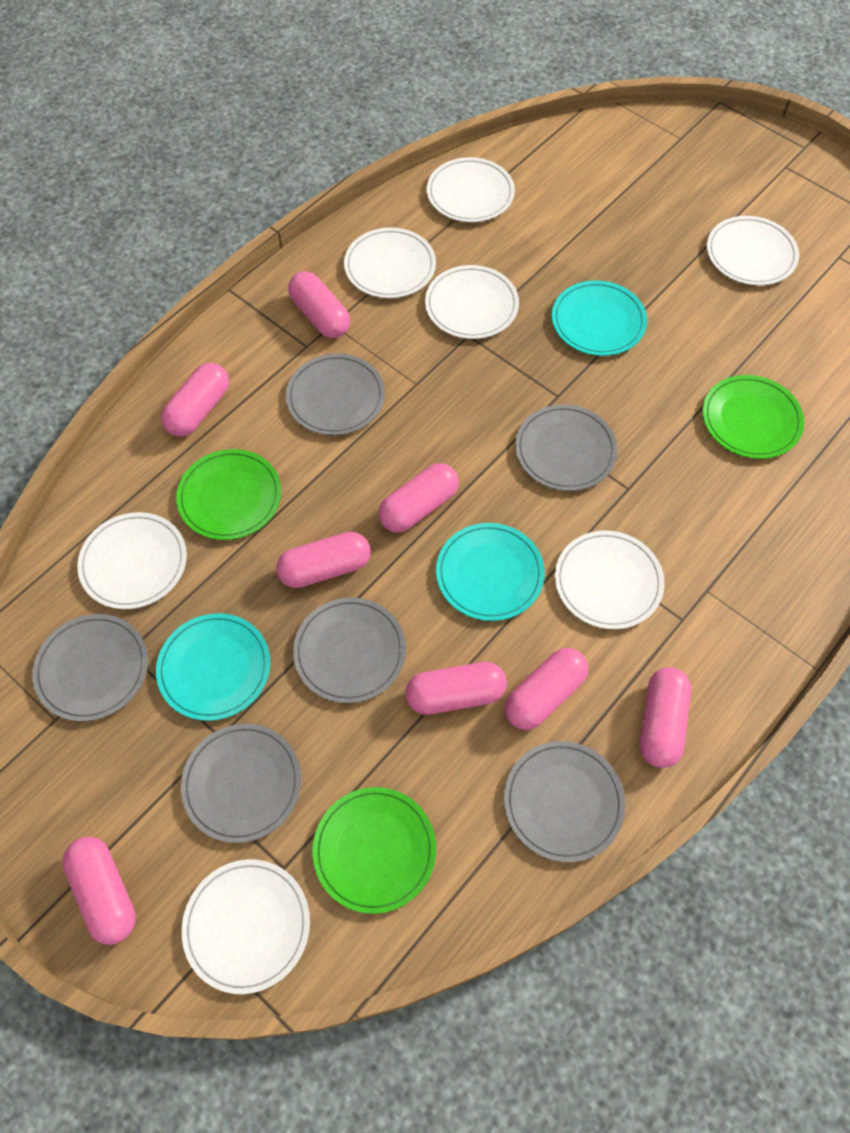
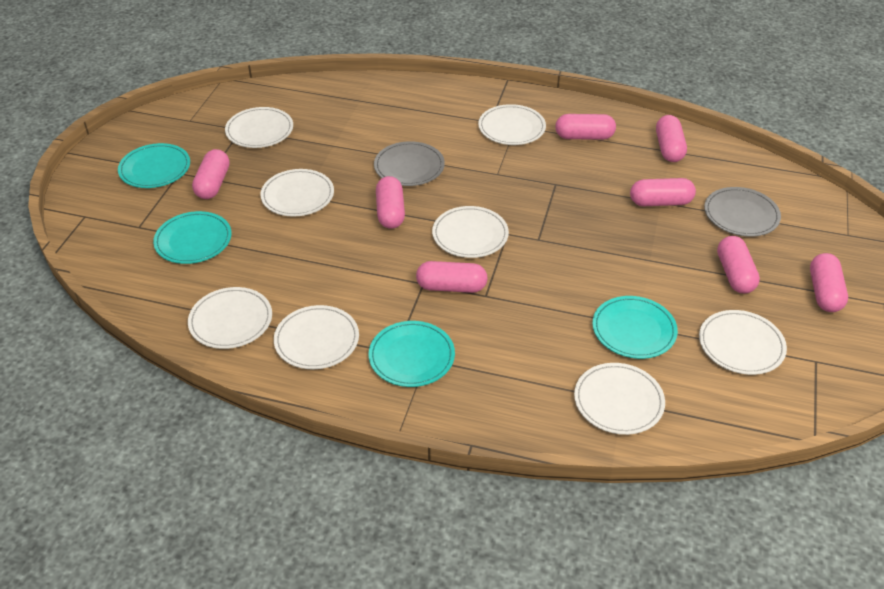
green plate: [176,449,281,540] [312,787,436,914] [703,375,804,459] = 3 -> none = 0
grey plate: [32,614,148,721] [181,724,301,843] [286,354,385,435] [293,597,406,703] [504,741,626,862] [515,404,618,491] = 6 -> [374,141,445,186] [704,187,781,237] = 2
turquoise plate: [156,613,270,721] [436,523,545,621] [552,280,647,356] = 3 -> [118,143,190,188] [153,211,232,264] [368,321,455,387] [592,296,678,359] = 4
white plate: [77,512,187,609] [182,859,310,994] [344,227,436,298] [425,265,519,339] [427,157,515,222] [555,531,665,629] [707,216,799,285] = 7 -> [188,287,272,349] [225,107,293,148] [260,169,334,217] [274,305,359,369] [432,206,509,258] [478,104,546,145] [574,363,665,435] [699,310,787,375] = 8

